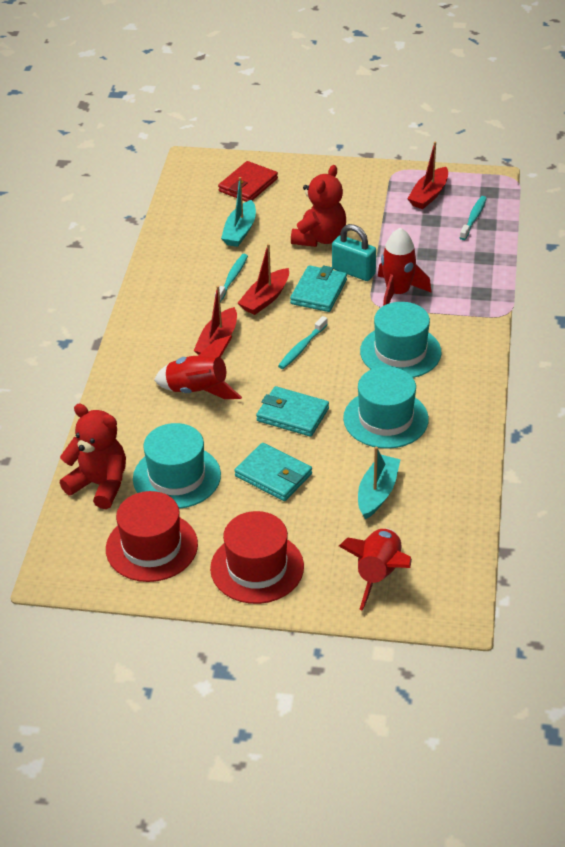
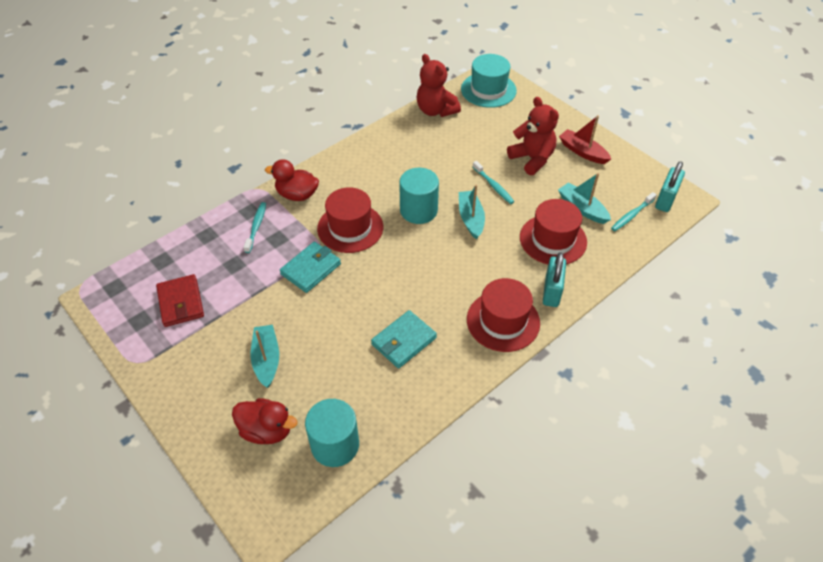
red boat: [194,286,237,355] [238,244,289,315] [407,142,448,209] = 3 -> [559,115,611,164] = 1
red duck: none = 0 -> [232,398,298,444] [265,159,319,201] = 2
red hat: [106,491,198,582] [210,511,304,604] = 2 -> [317,187,383,253] [467,278,540,352] [520,199,587,264] = 3
red rocket: [154,335,242,399] [339,528,412,611] [378,228,432,306] = 3 -> none = 0
turquoise boat: [221,177,256,247] [358,446,401,519] = 2 -> [251,325,279,388] [459,185,485,240] [558,173,611,224] = 3
turquoise cylinder: none = 0 -> [305,399,359,467] [399,168,439,224] = 2
turquoise hat: [133,423,221,509] [343,367,429,449] [360,302,442,378] = 3 -> [461,54,517,108] = 1
turquoise padlock: [332,224,376,281] = 1 -> [543,252,566,307] [655,161,685,212] = 2
turquoise wallet: [235,443,312,501] [256,386,329,437] [290,265,347,312] = 3 -> [280,242,341,293] [371,310,437,369] = 2

